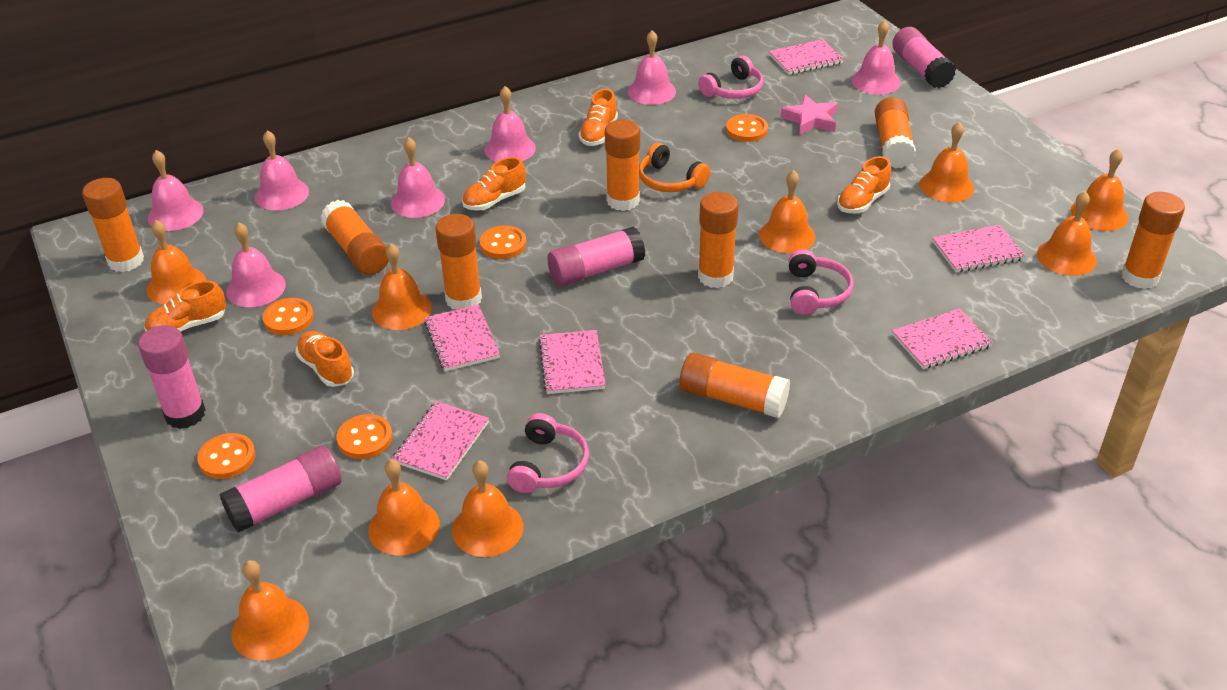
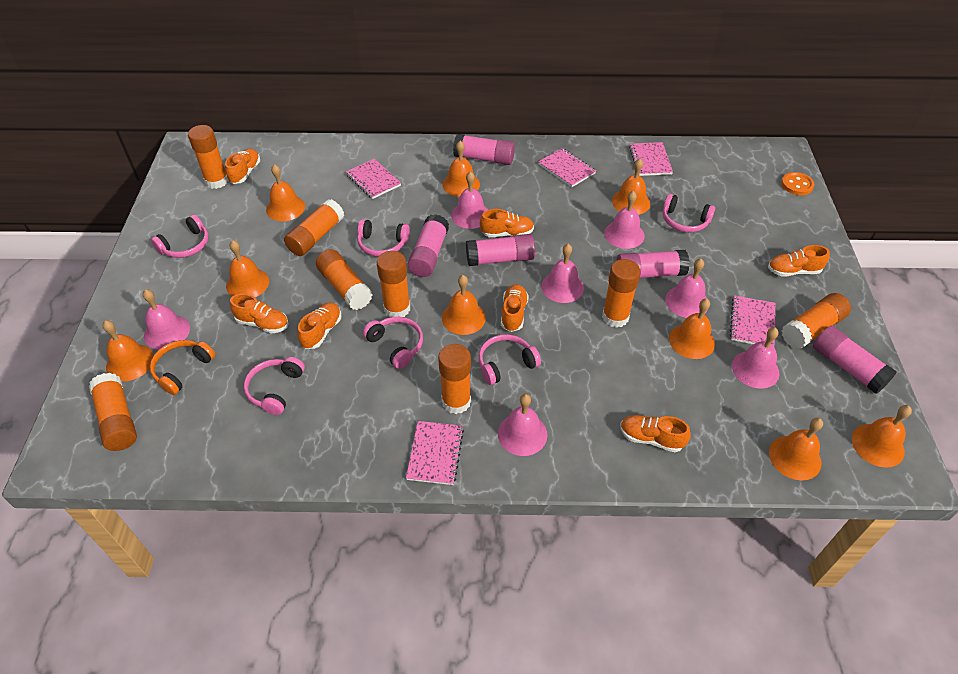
orange button: [197,433,255,479] [262,298,314,335] [336,414,393,459] [480,226,527,259] [726,114,768,142] = 5 -> [781,172,814,195] = 1
orange shoe: [144,281,226,332] [295,331,354,387] [462,157,526,211] [579,89,618,146] [837,156,891,213] = 5 -> [225,149,260,184] [230,294,289,334] [297,303,341,349] [480,209,534,237] [501,284,529,332] [620,415,691,452] [768,245,830,277] = 7
pink glue stick: [138,325,206,429] [219,445,342,533] [548,226,645,286] [892,27,956,88] = 4 -> [408,214,449,277] [453,134,515,165] [466,234,535,266] [616,250,689,278] [813,326,897,394] = 5
pink headphones: [507,413,589,493] [698,56,764,99] [788,249,854,315] = 3 -> [151,215,209,258] [244,357,305,415] [357,219,410,257] [363,317,423,369] [479,334,541,385] [663,194,715,232] = 6
pink notebook: [392,401,489,481] [424,305,500,371] [538,330,606,394] [769,39,844,75] [892,309,993,369] [932,225,1025,272] = 6 -> [346,158,401,199] [406,421,464,485] [538,148,596,187] [629,142,673,176] [730,295,775,346] = 5
pink star: [780,95,838,135] = 1 -> none = 0

